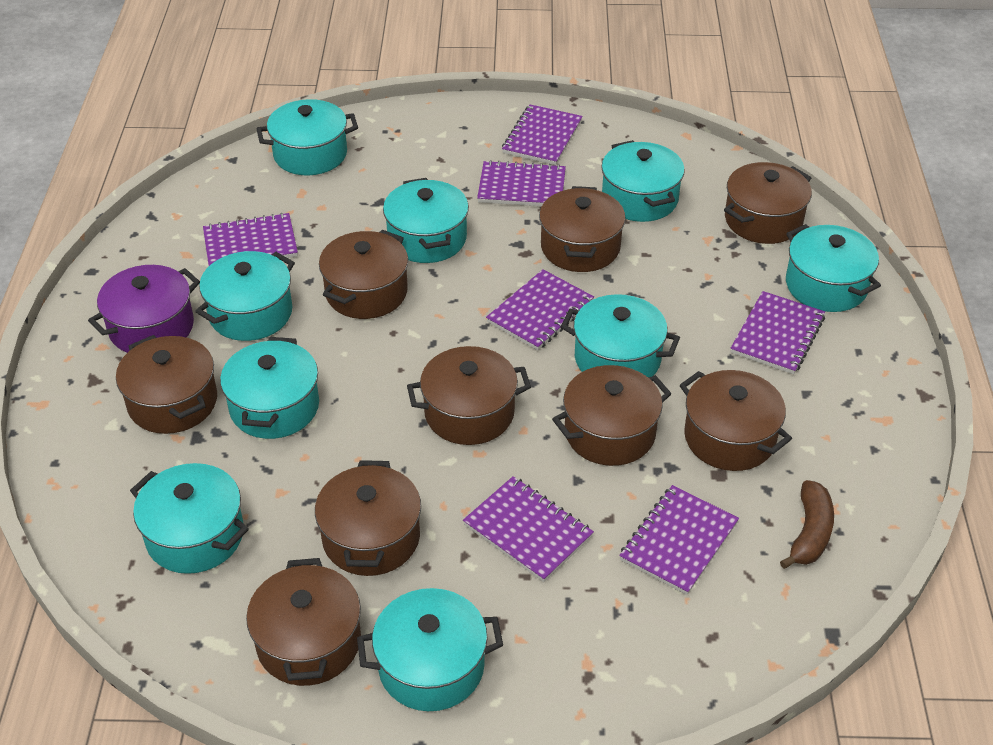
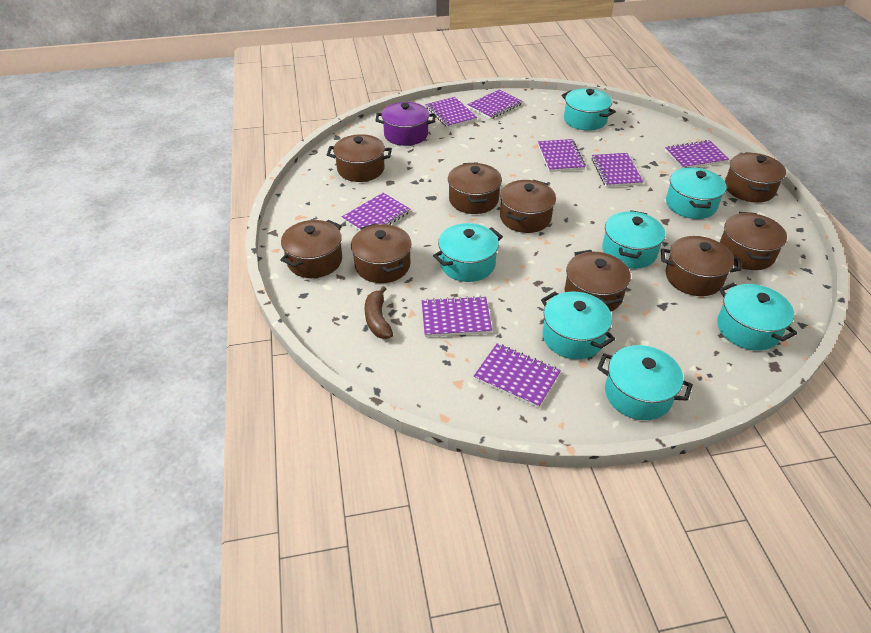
purple notebook: [203,213,298,266] [463,476,594,582] [477,160,566,206] [486,269,594,351] [502,104,583,165] [619,485,739,595] [730,291,825,374] = 7 -> [342,193,410,231] [422,296,492,337] [426,97,477,128] [467,89,523,119] [474,343,561,408] [538,139,586,172] [591,153,644,187] [665,140,729,169] = 8
turquoise pot: [130,463,249,574] [195,251,295,341] [220,337,319,439] [257,99,358,175] [357,588,503,711] [383,178,469,263] [561,294,680,377] [601,140,685,222] [786,224,881,312] = 9 -> [433,223,503,282] [541,292,615,359] [562,88,616,131] [597,345,693,420] [602,210,665,269] [666,167,727,219] [717,283,797,351] = 7

